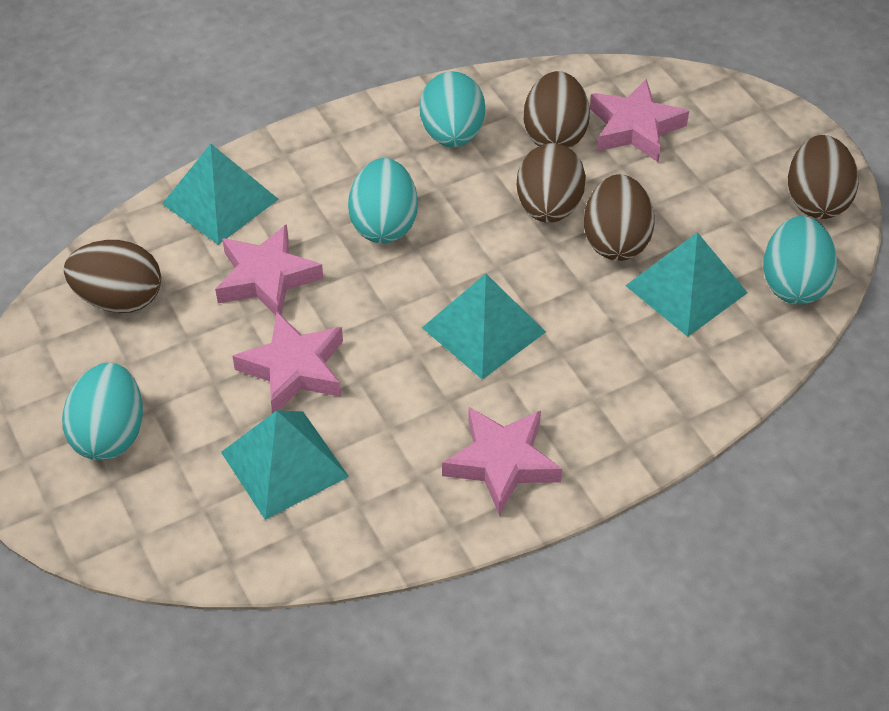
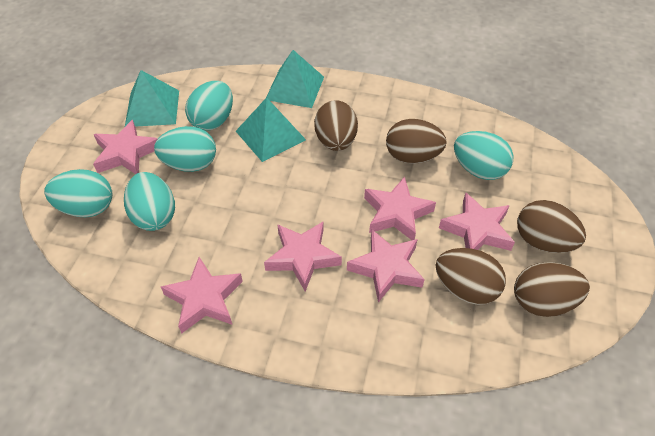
pink star: [215,224,324,315] [232,312,343,413] [442,407,562,516] [590,79,689,162] = 4 -> [93,120,158,174] [161,257,243,334] [264,222,342,291] [347,230,425,303] [364,176,436,240] [439,192,515,251] = 6
turquoise egg: [62,363,143,460] [348,158,418,244] [420,71,485,147] [763,216,837,305] = 4 -> [44,169,112,217] [124,172,175,231] [154,126,216,172] [185,81,233,131] [454,131,513,180] = 5
turquoise pyramid: [162,144,278,245] [221,411,349,520] [422,274,546,379] [625,232,748,337] = 4 -> [125,70,179,127] [236,97,306,162] [266,50,324,108] = 3

